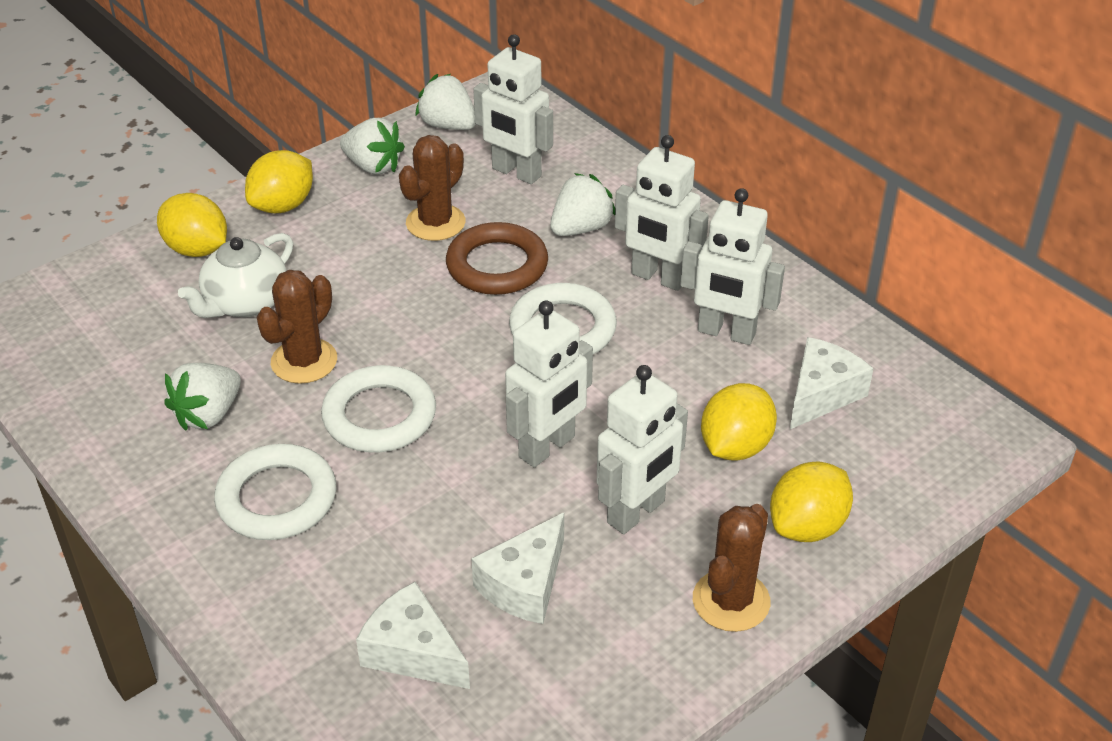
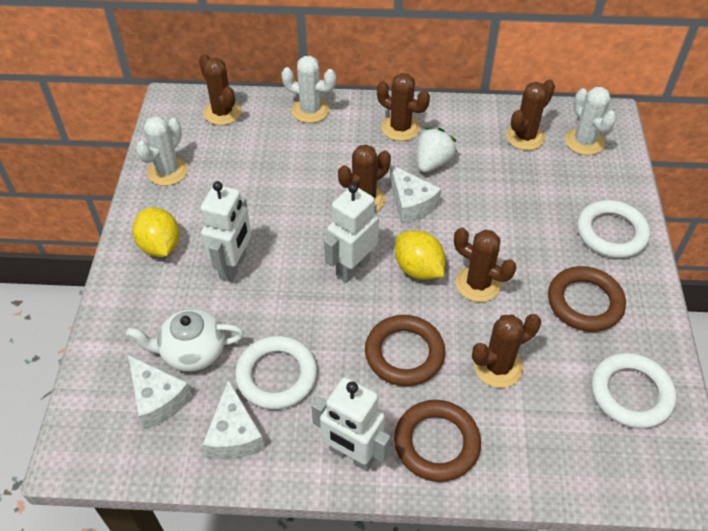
brown cactus: [257,270,337,384] [399,135,465,241] [693,504,770,632] = 3 -> [199,54,242,125] [338,144,391,212] [377,73,430,141] [454,228,517,302] [472,314,541,388] [506,80,555,150] = 6
brown ring: [446,222,548,295] = 1 -> [365,315,445,386] [394,400,481,482] [548,266,626,332] = 3
white cactus: none = 0 -> [136,116,188,186] [281,56,336,123] [565,87,617,155] = 3
white robot: [473,34,553,184] [505,300,593,467] [597,365,688,534] [615,135,709,291] [680,188,785,345] = 5 -> [200,181,251,282] [311,377,391,471] [324,183,379,283] = 3
white strawberry: [164,363,241,431] [340,118,405,174] [415,74,476,130] [550,173,615,236] = 4 -> [417,128,457,173] = 1
yellow lemon: [157,193,227,257] [245,150,313,213] [701,383,777,461] [770,461,853,542] = 4 -> [132,207,180,257] [395,230,445,280] = 2

